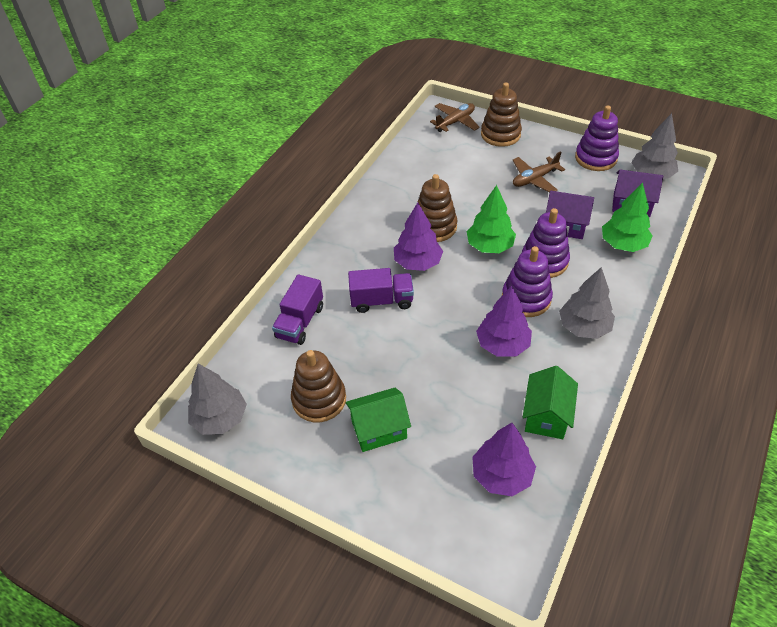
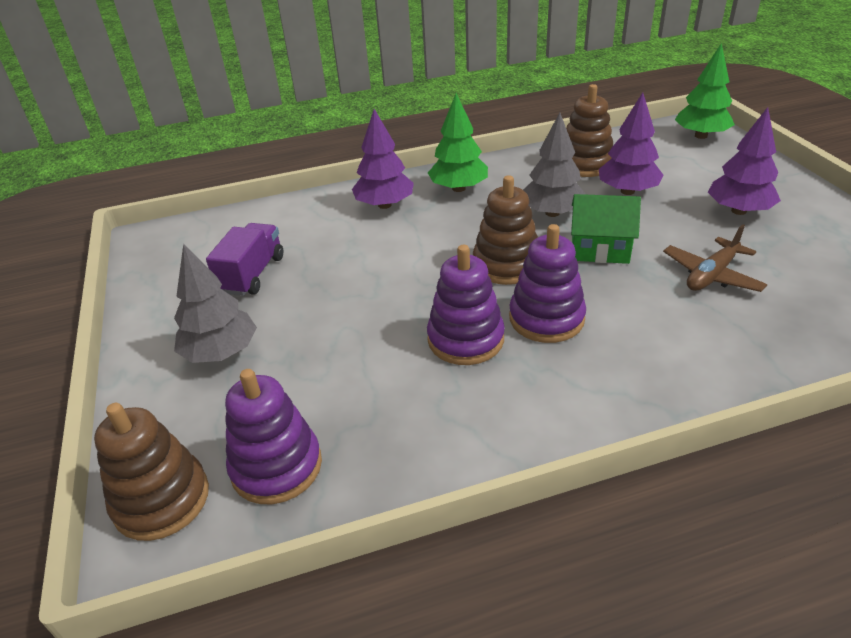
brown plane: [430,103,480,132] [513,151,565,193] = 2 -> [663,224,768,292] = 1
green house: [345,387,411,452] [522,366,578,439] = 2 -> [571,194,641,264] = 1
grey tree: [188,364,247,435] [559,267,615,339] [632,113,678,179] = 3 -> [174,244,257,363] [523,113,586,217] = 2
purple house: [546,191,594,239] [612,170,663,217] = 2 -> none = 0
purple truck: [272,274,323,345] [348,268,414,313] = 2 -> [206,223,283,296] = 1

